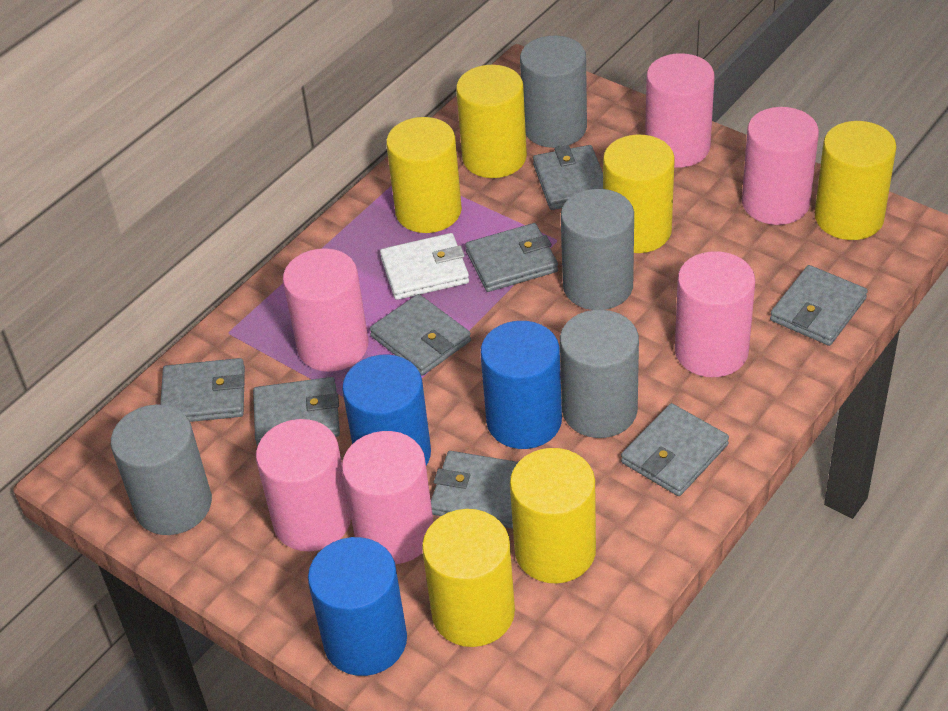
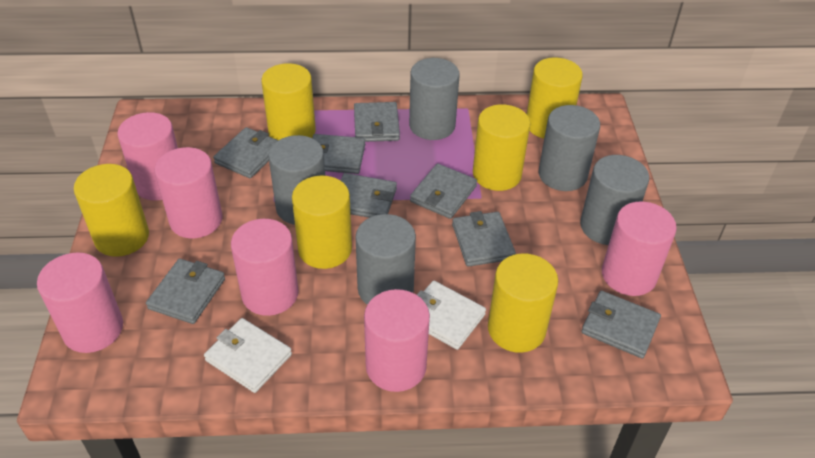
blue cylinder: [308,537,407,676] [342,354,431,465] [480,321,562,449] = 3 -> none = 0
grey cylinder: [111,404,212,535] [520,36,587,148] [560,310,639,438] [561,189,634,310] = 4 -> [268,135,325,225] [356,214,416,305] [409,58,460,140] [539,105,600,191] [580,155,649,245] = 5
white wallet: [380,233,469,300] = 1 -> [204,318,292,393] [417,281,486,350] = 2

